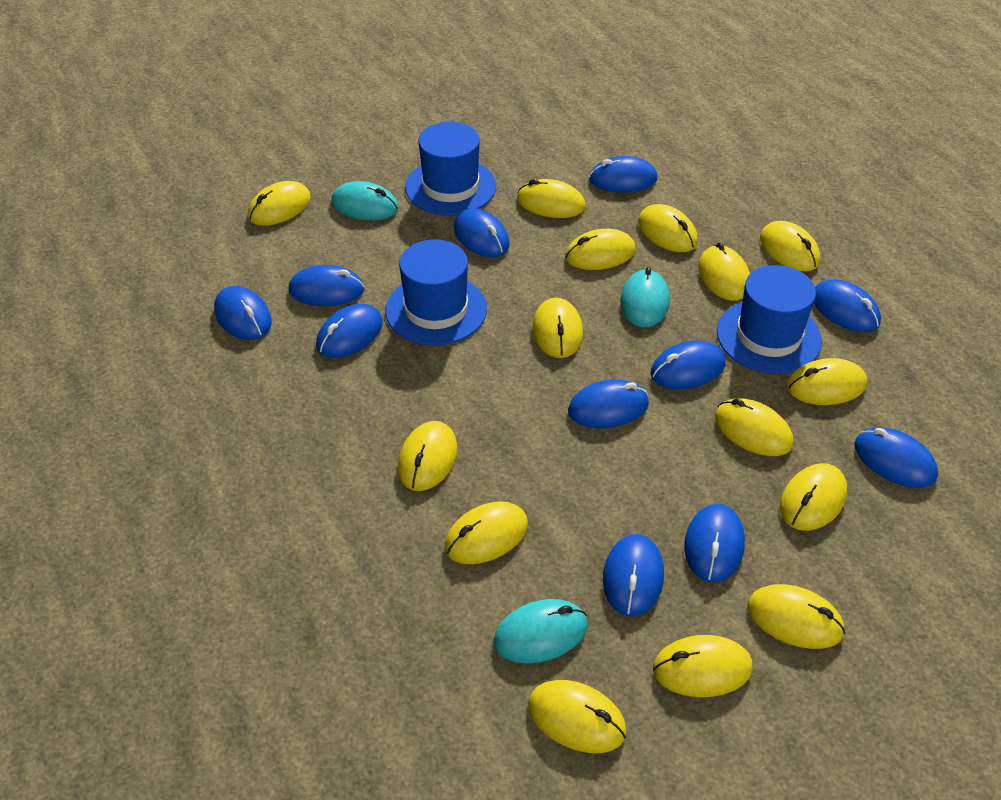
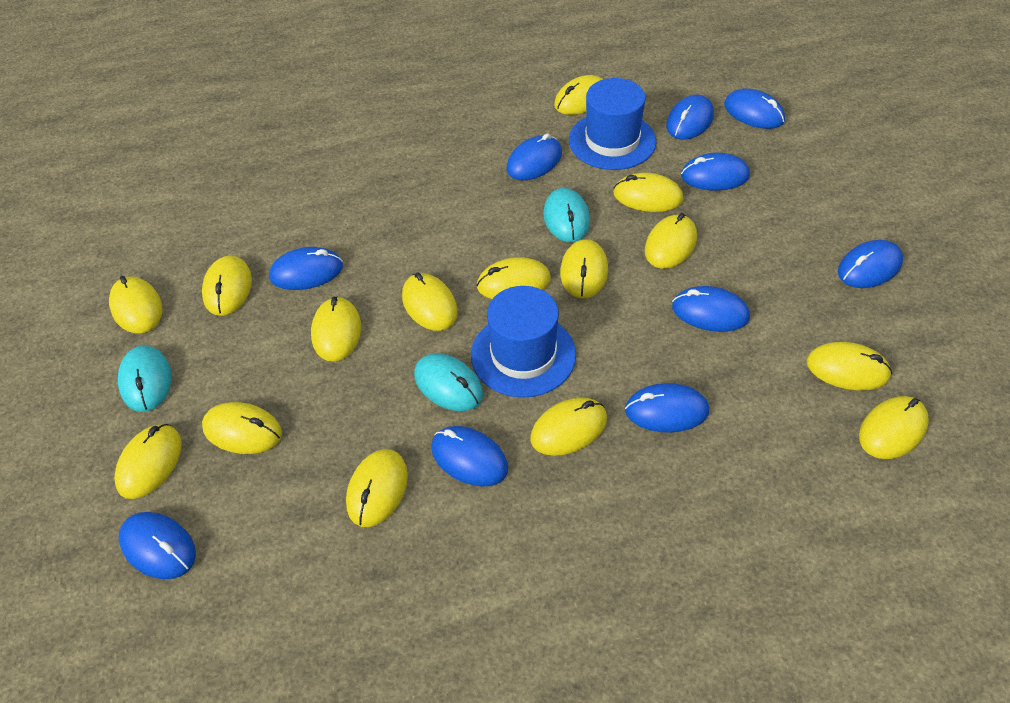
blue hat: [385,239,487,345] [405,122,496,216] [717,265,822,374] = 3 -> [471,286,576,398] [569,78,656,170] = 2
blue mouse: [214,286,272,340] [289,265,364,306] [316,304,383,358] [454,208,510,257] [568,379,649,428] [589,156,657,193] [603,534,664,616] [650,341,726,389] [684,504,745,582] [814,280,881,332] [854,427,938,488] = 11 -> [119,512,196,579] [269,247,343,290] [431,426,508,487] [506,133,562,181] [625,383,709,433] [666,95,714,140] [672,286,750,332] [681,153,750,191] [724,88,785,129] [838,240,903,288] = 10

